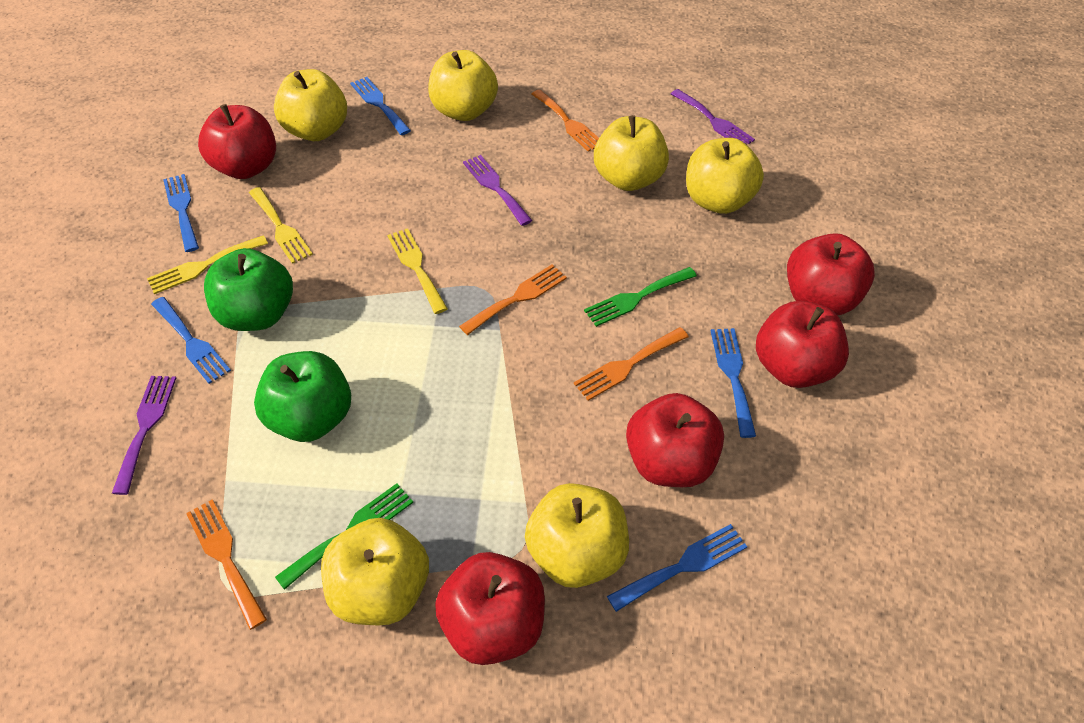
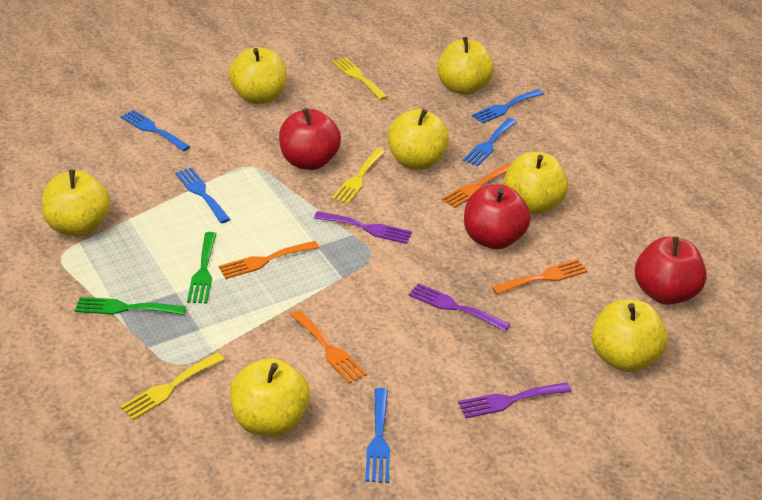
green apple: [204,248,293,331] [254,351,351,442] = 2 -> none = 0
red apple: [198,104,276,179] [435,552,545,665] [626,393,724,487] [756,301,849,388] [787,233,875,315] = 5 -> [279,108,341,170] [464,184,531,249] [635,237,707,305] = 3
yellow apple: [274,69,347,141] [321,518,429,626] [428,50,498,121] [525,483,629,588] [594,115,669,191] [686,138,764,214] = 6 -> [42,170,111,236] [229,47,287,104] [230,358,310,436] [387,109,449,169] [437,37,494,95] [503,152,568,215] [592,299,668,372] = 7

